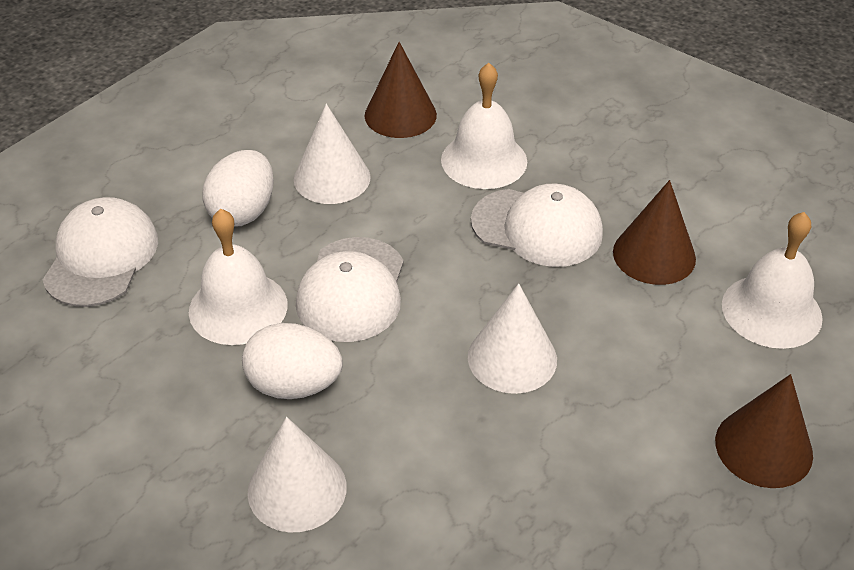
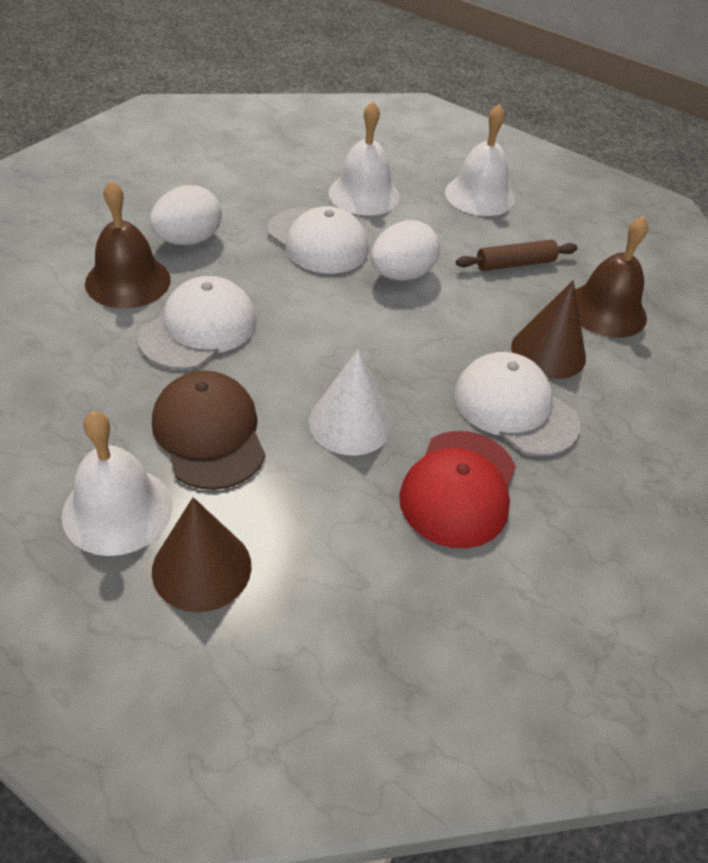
brown bell: none = 0 -> [85,181,171,309] [575,216,648,338] = 2
brown cap: none = 0 -> [152,370,265,490] = 1
brown cone: [365,42,437,138] [613,180,696,285] [715,374,813,488] = 3 -> [152,497,252,612] [511,280,586,379] = 2
brown rolling pin: none = 0 -> [456,240,578,271] = 1
red cap: none = 0 -> [399,431,516,548] = 1
white cone: [247,417,347,532] [294,104,371,204] [468,283,557,394] = 3 -> [309,349,392,455] = 1

